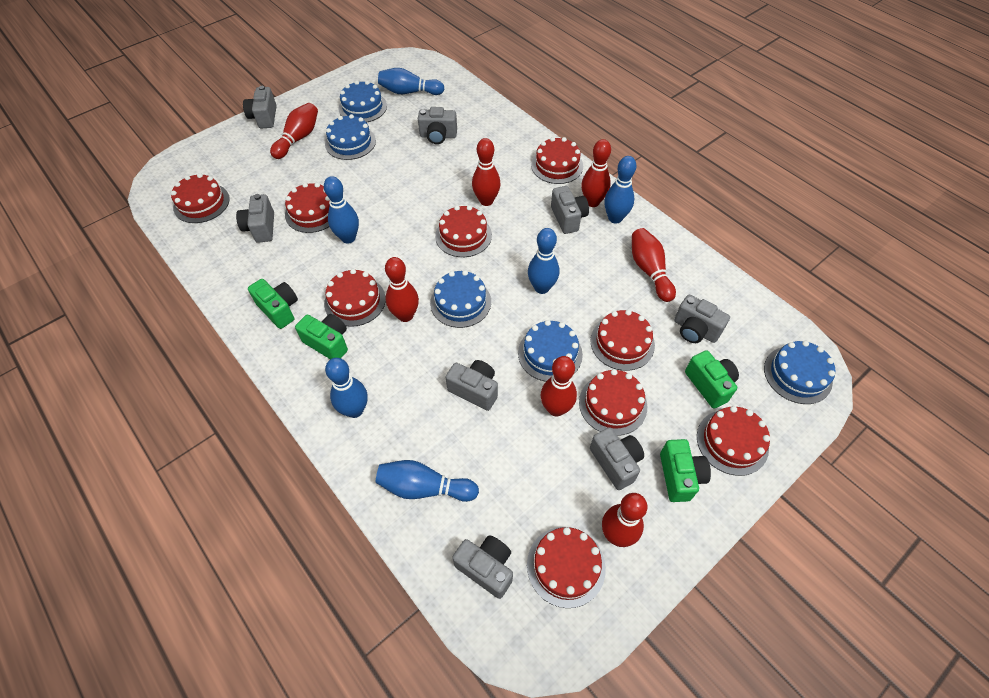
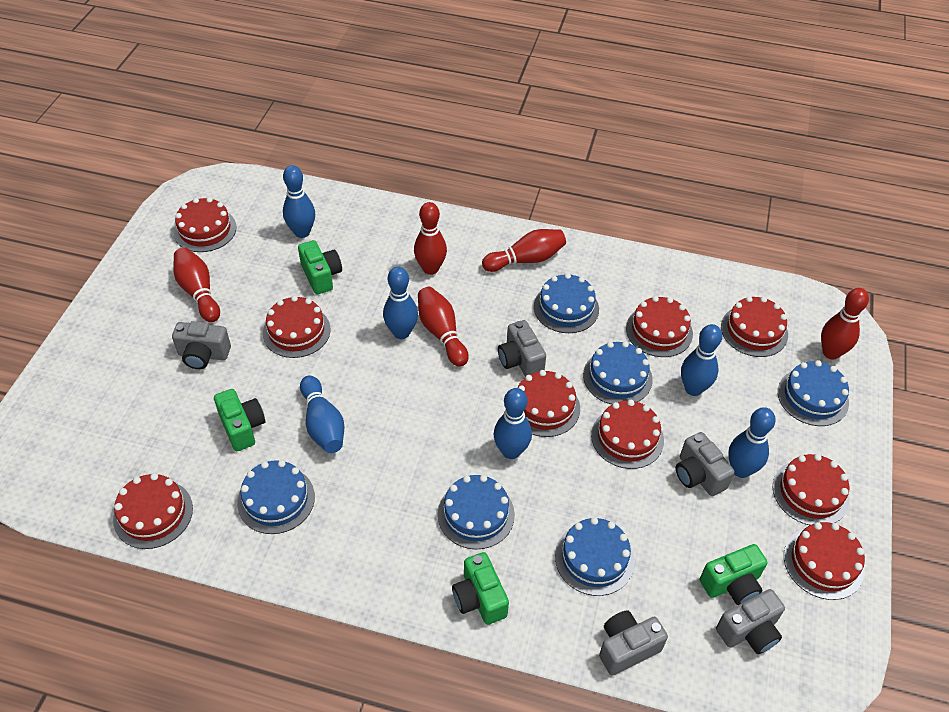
blue cake: [325,114,376,160] [338,81,387,122] [430,270,491,328] [518,320,583,381] [764,341,835,404] = 5 -> [237,460,315,534] [438,475,515,549] [534,273,599,333] [555,517,635,596] [583,341,653,404] [778,360,849,426] = 6
grey camera: [236,194,274,243] [243,86,277,128] [418,107,457,144] [446,360,498,411] [452,535,513,599] [551,186,589,234] [590,427,644,490] [674,295,730,343] = 8 -> [172,321,231,369] [498,320,546,377] [599,610,668,675] [676,432,735,496] [716,589,785,654] = 5
red bowling pin: [270,103,318,159] [385,257,419,322] [472,138,501,206] [541,356,577,417] [581,139,611,207] [602,493,648,547] [632,228,676,302] = 7 -> [173,247,220,322] [414,202,447,275] [418,287,469,367] [482,229,566,272] [821,288,869,359] = 5

